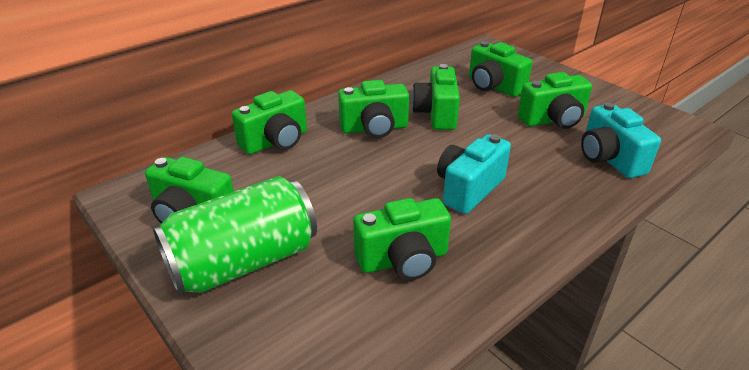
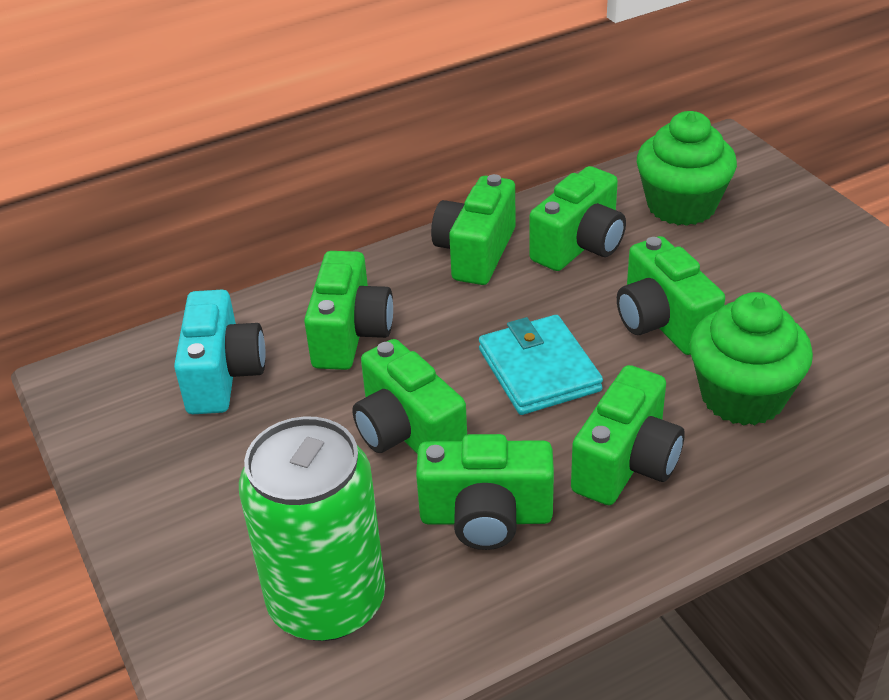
green cupcake: none = 0 -> [637,111,737,226] [690,292,813,425] = 2
turquoise camera: [437,134,511,214] [581,102,661,178] = 2 -> [174,290,266,414] = 1
turquoise wallet: none = 0 -> [479,315,603,415] = 1

